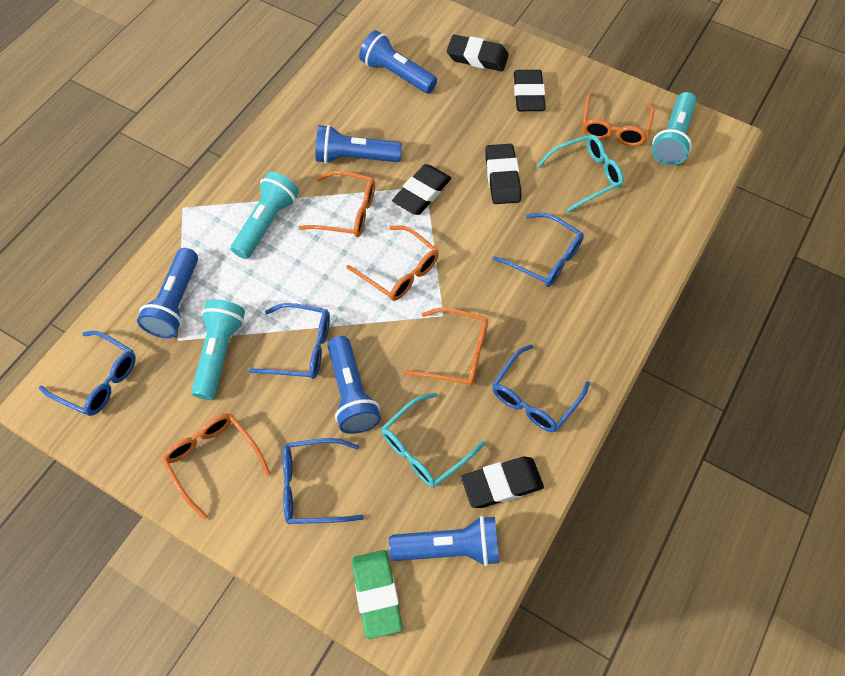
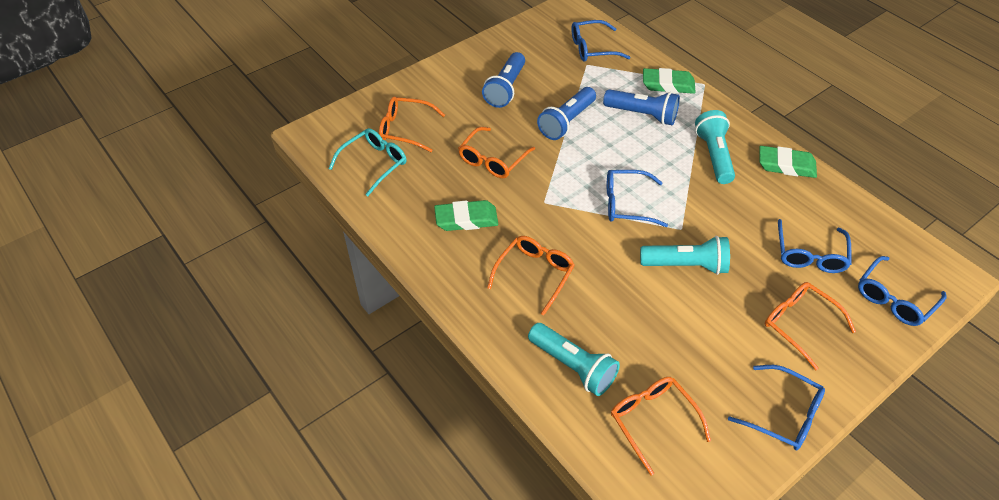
black eraser: [392,164,451,215] [447,35,509,71] [461,457,544,508] [485,144,521,204] [514,70,546,111] = 5 -> none = 0
blue flashlight: [137,248,198,338] [315,125,402,164] [328,336,381,434] [359,30,437,93] [389,516,499,566] = 5 -> [482,52,525,108] [537,87,596,140] [603,89,680,125] = 3
green eraser: [352,550,403,639] = 1 -> [434,200,498,231] [643,68,696,94] [759,146,817,178] = 3
turquoise glasses: [382,393,485,488] [537,135,624,212] = 2 -> [328,128,407,197] = 1

